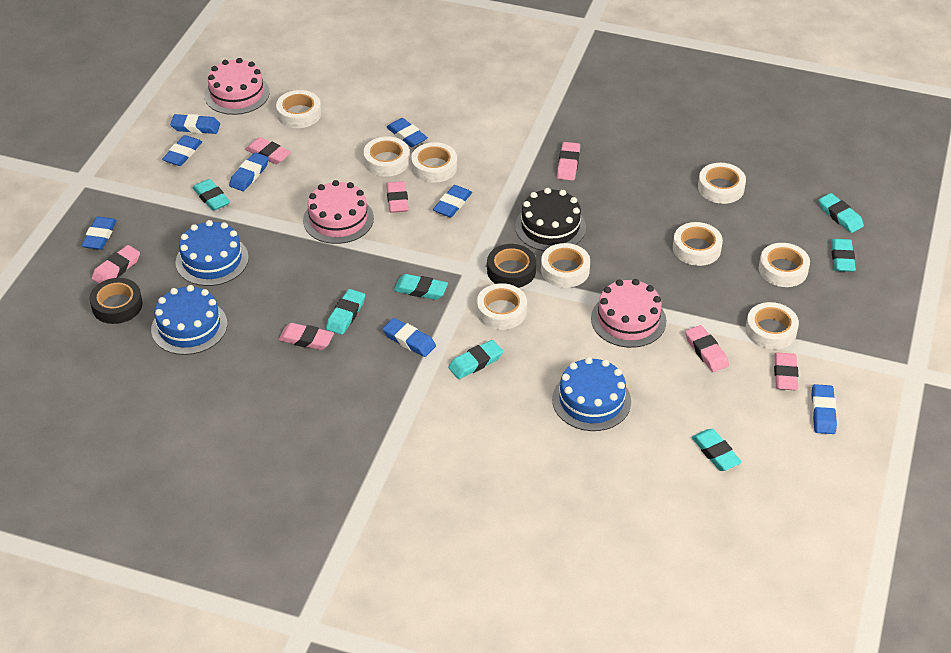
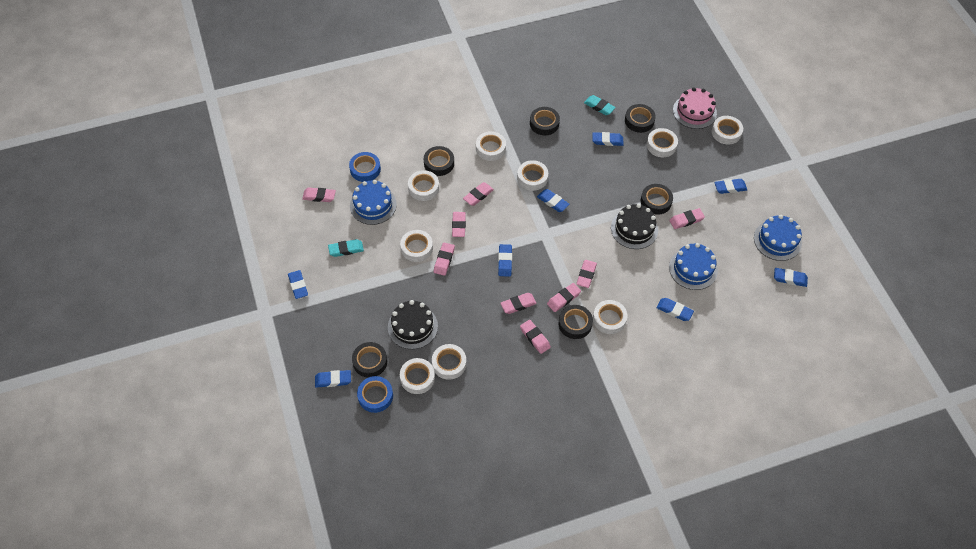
black cake: [515,188,586,251] = 1 -> [388,300,438,349] [611,204,658,249] = 2
black tape: [89,278,143,324] [487,244,536,288] = 2 -> [352,342,387,378] [424,146,454,176] [530,107,560,135] [559,305,593,339] [625,104,656,133] [641,184,673,215] = 6
blue tape: none = 0 -> [349,152,381,182] [357,376,393,413] = 2
pink cake: [204,58,270,115] [303,180,374,244] [591,279,666,348] = 3 -> [673,87,717,129] = 1
pink eraser: [92,245,140,283] [245,137,291,164] [278,323,334,350] [386,181,409,213] [557,142,580,181] [685,325,729,372] [774,352,798,390] = 7 -> [302,187,336,202] [434,242,455,276] [452,212,466,237] [463,182,494,206] [500,293,537,314] [520,320,551,354] [547,283,581,312] [576,260,597,288] [669,208,705,229] = 9
turquoise eraser: [193,179,230,211] [326,289,365,335] [394,274,448,300] [448,340,503,379] [692,429,742,471] [819,193,864,233] [831,239,856,272] = 7 -> [328,239,364,257] [584,95,616,115] = 2

